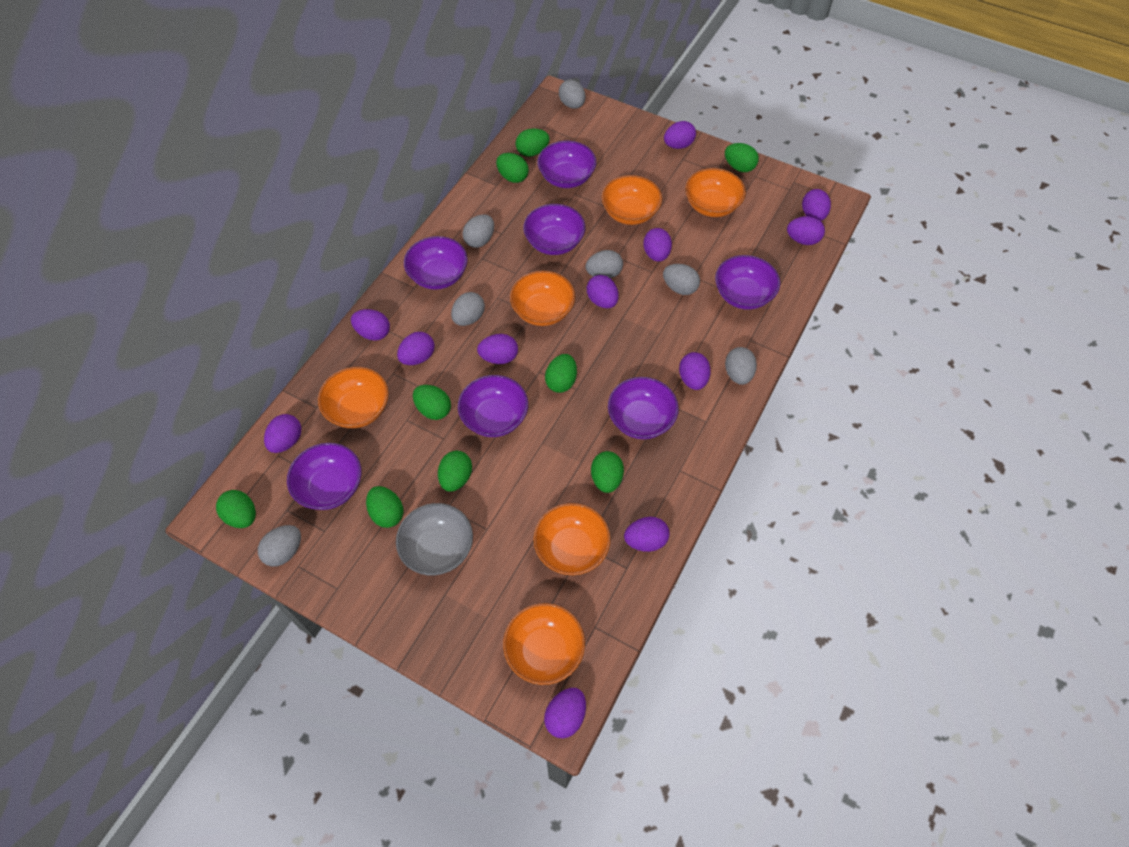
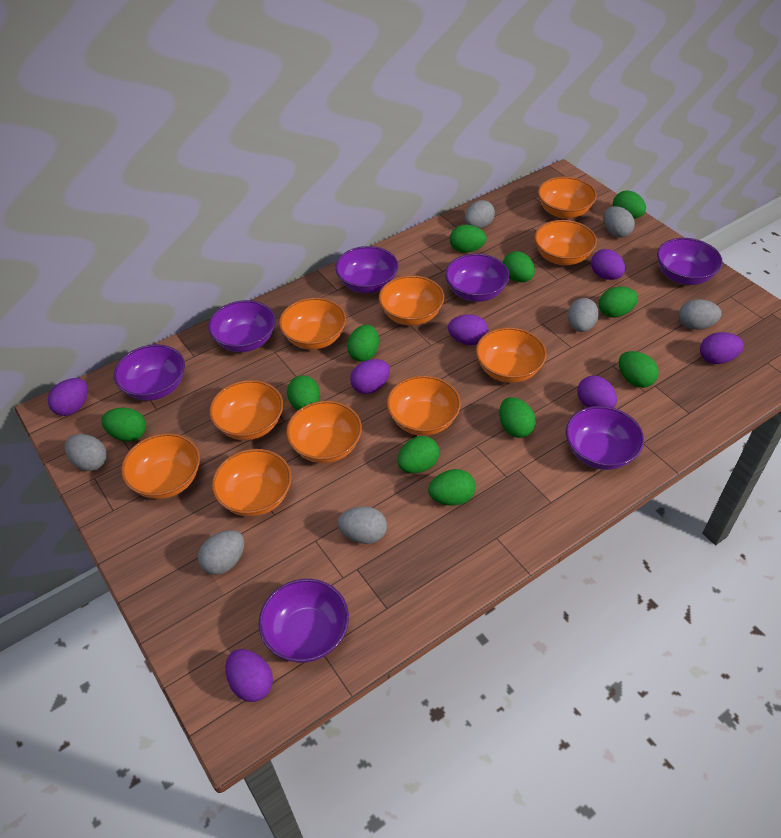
green egg: [216,490,256,528] [366,486,404,528] [413,385,451,420] [438,451,472,492] [496,153,529,183] [515,128,550,157] [545,354,577,393] [591,451,624,493] [725,143,759,172] = 9 -> [101,407,146,442] [287,375,320,410] [347,325,379,362] [397,436,439,473] [428,469,476,506] [450,225,486,253] [499,397,536,438] [503,251,535,282] [599,287,638,318] [613,191,646,219] [619,351,659,388] = 11
grey bowl: [396,503,473,575] = 1 -> none = 0
orange bowl: [318,367,389,428] [503,603,585,685] [510,271,575,326] [533,503,610,575] [601,175,662,225] [685,168,746,217] = 6 -> [121,433,200,499] [209,380,283,440] [212,449,292,517] [279,298,346,350] [286,401,362,463] [379,275,444,325] [387,376,461,436] [476,327,547,383] [534,220,597,265] [538,177,597,219] = 10
purple egg: [264,414,301,453] [351,309,390,341] [397,332,435,365] [477,334,518,364] [544,688,586,738] [587,275,619,308] [624,517,670,552] [643,228,672,262] [664,121,696,149] [679,352,711,390] [787,216,825,245] [802,189,831,221] = 12 -> [48,378,88,416] [225,649,273,702] [350,359,390,394] [448,314,489,345] [577,376,617,408] [591,249,625,280] [700,332,744,364] = 7

